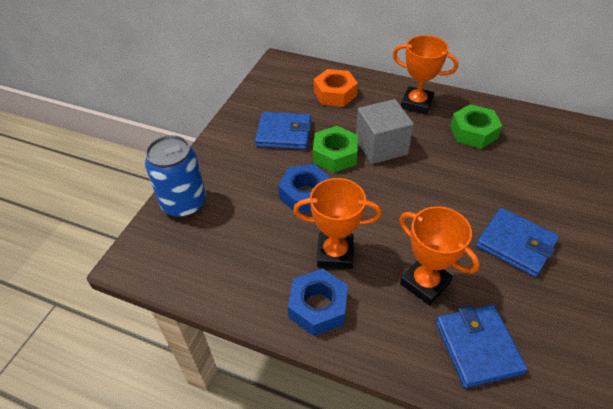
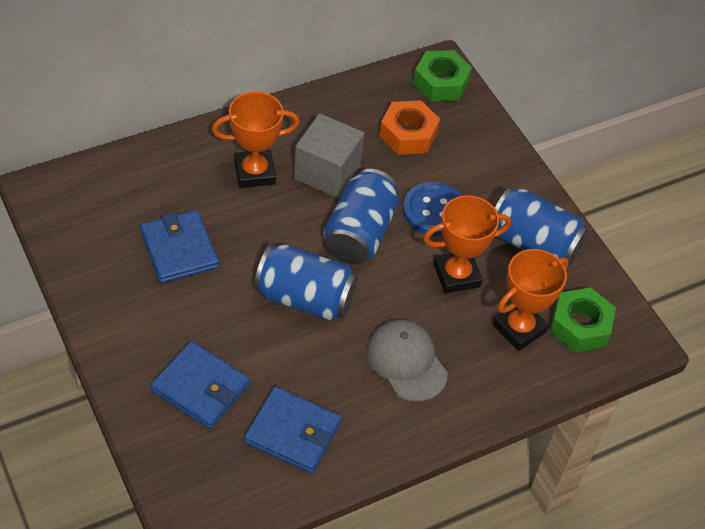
blue button: none = 0 -> [403,182,462,236] = 1
blue can: [145,135,206,218] = 1 -> [254,244,358,321] [323,169,399,264] [495,187,588,267] = 3
blue nut: [278,164,331,213] [288,268,348,336] = 2 -> none = 0
grey cap: none = 0 -> [367,320,448,402] = 1

